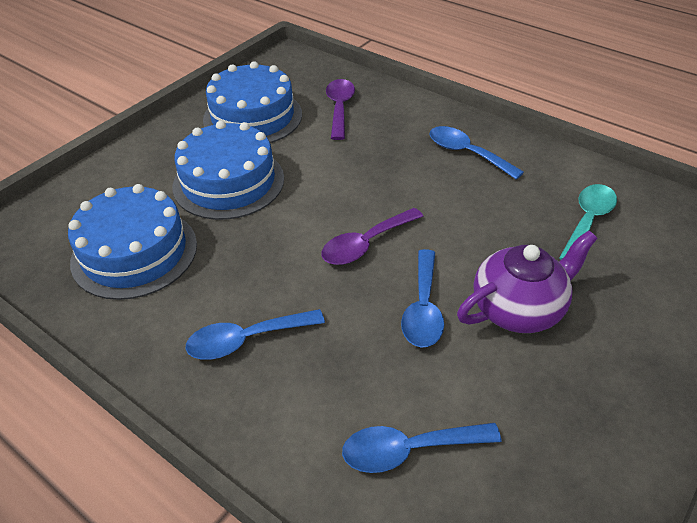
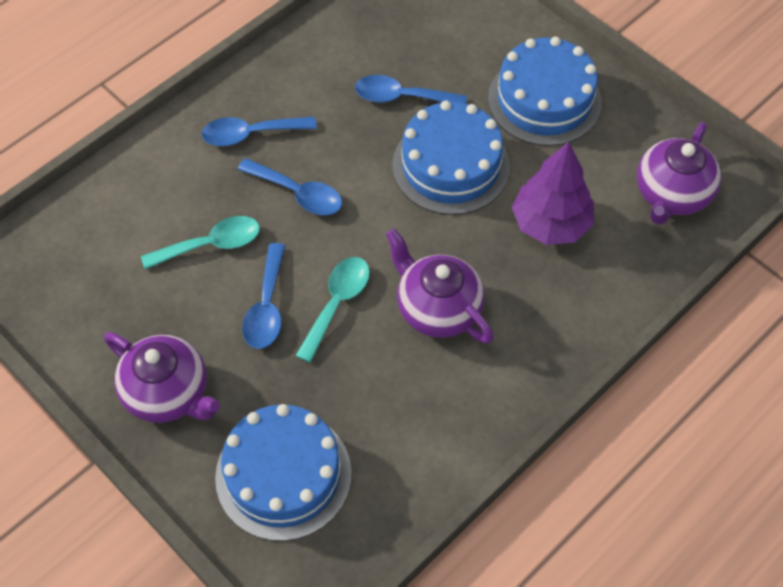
purple spoon: [321,208,424,265] [326,79,355,140] = 2 -> none = 0
purple teapot: [457,230,597,333] = 1 -> [104,332,220,423] [386,229,494,344] [637,122,721,225] = 3
purple tree: none = 0 -> [512,142,594,245] = 1
turquoise spoon: [559,184,617,260] = 1 -> [141,216,260,270] [295,257,370,363] = 2

